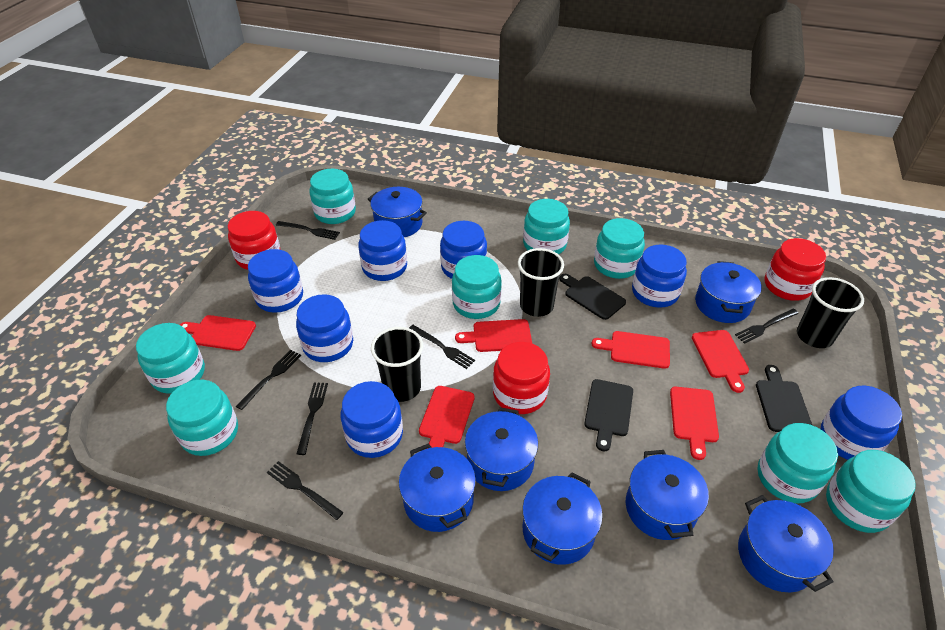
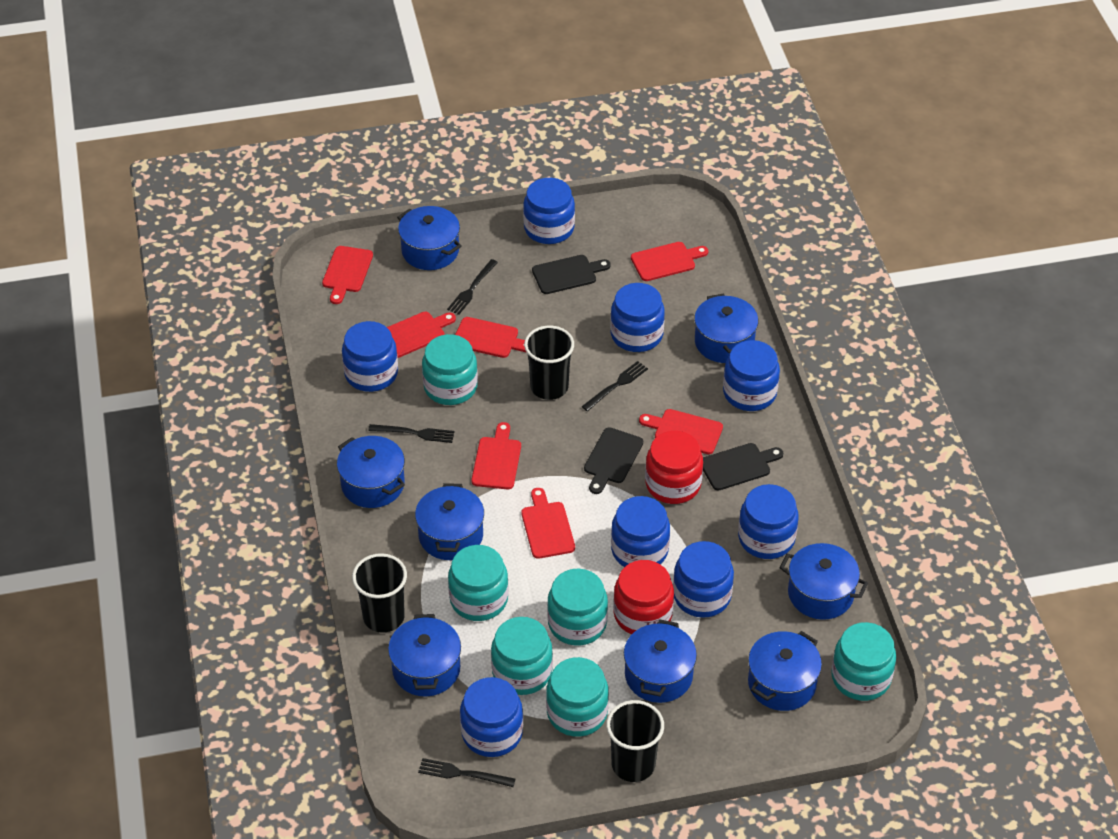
black fork: [236,350,301,410] [267,461,344,520] [276,221,340,240] [296,382,328,455] [409,325,475,369] [735,309,799,344] = 6 -> [368,424,454,443] [418,758,515,787] [447,259,498,315] [582,361,648,411] = 4
blue jar: [248,249,303,313] [296,294,353,362] [341,381,403,458] [358,220,407,281] [440,221,487,279] [632,245,687,308] [821,386,902,460] = 7 -> [342,321,398,392] [460,677,523,757] [523,178,575,244] [610,283,665,352] [611,496,670,567] [673,541,734,618] [723,340,780,411] [738,484,799,559] = 8
blue pot: [368,187,427,237] [399,443,476,532] [465,407,538,491] [522,472,603,565] [626,450,709,540] [695,261,762,323] [738,495,834,592] = 7 -> [337,436,405,508] [388,614,461,696] [397,206,462,270] [415,483,484,560] [624,619,697,703] [694,294,758,363] [748,631,822,711] [780,543,868,620] = 8
red cutting board: [180,315,256,351] [419,386,475,449] [455,319,532,352] [592,331,670,369] [670,387,719,460] [692,330,749,393] = 6 -> [322,246,373,304] [387,312,456,358] [455,317,526,358] [472,422,521,490] [521,488,575,559] [631,242,708,281] [639,409,723,454] = 7
red jar: [228,211,281,270] [493,342,550,414] [765,238,826,301] = 3 -> [613,560,674,634] [645,431,703,504] = 2
turquoise jar: [136,323,205,394] [166,380,238,456] [309,169,356,224] [452,255,502,319] [523,199,570,254] [594,218,645,279] [758,423,838,504] [826,450,916,533] = 8 -> [422,334,478,405] [448,545,509,621] [491,617,553,695] [546,657,609,737] [547,569,608,646] [831,622,896,701] = 6

